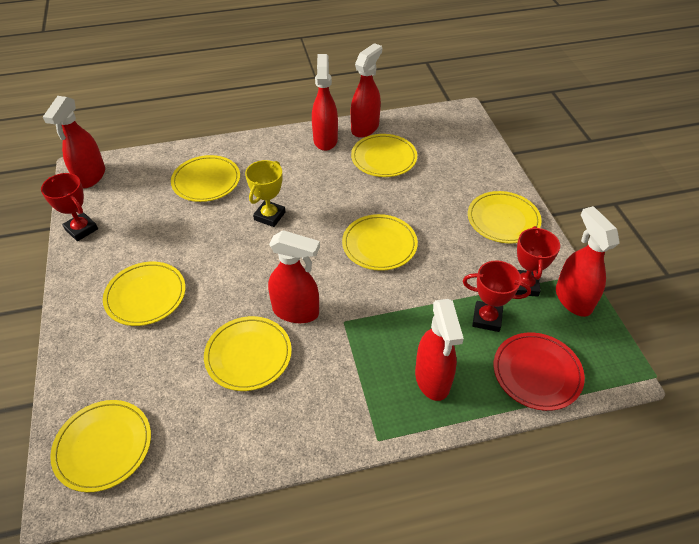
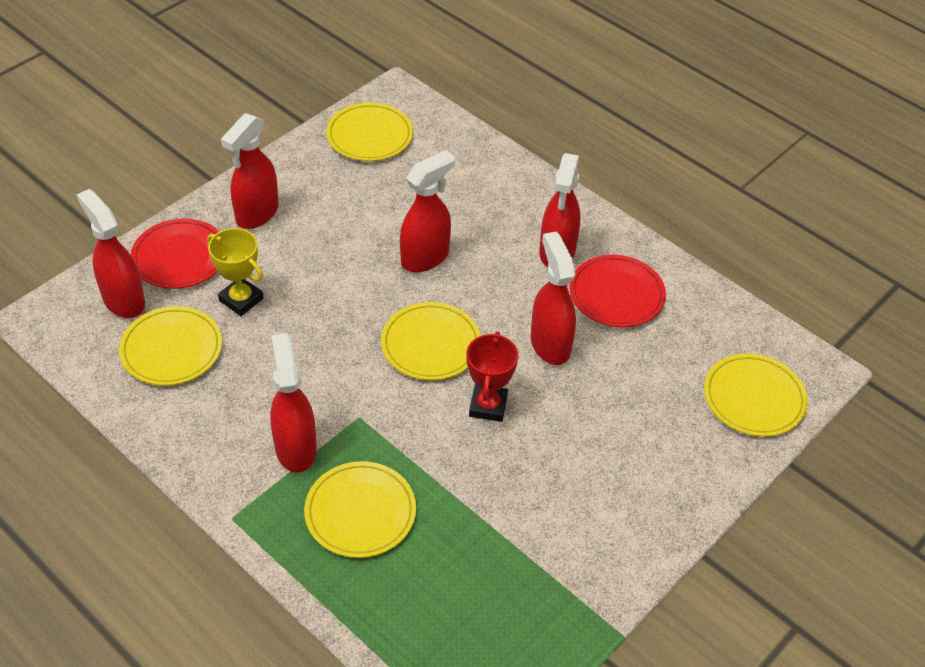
red plate: [494,333,585,411] = 1 -> [131,218,220,289] [569,255,666,327] = 2
red trophy: [41,173,98,241] [463,260,531,332] [515,226,560,297] = 3 -> [466,331,518,422] = 1
yellow plate: [50,400,151,492] [103,262,186,326] [171,155,240,202] [204,316,292,391] [342,214,418,271] [351,134,417,177] [468,191,542,243] = 7 -> [119,306,222,386] [304,461,416,558] [326,103,413,161] [381,302,481,380] [704,353,808,437] = 5

